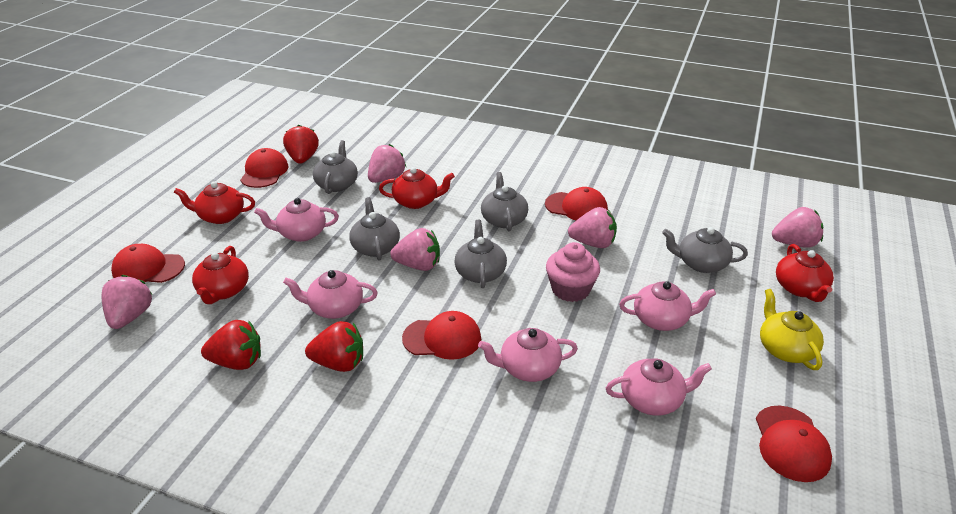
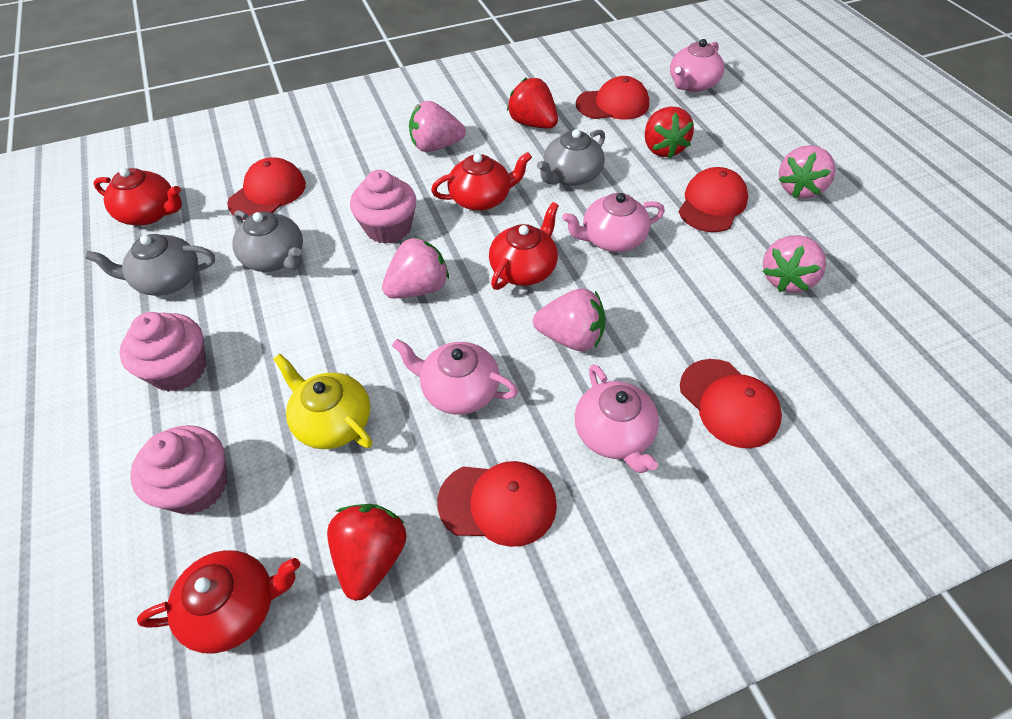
grey teapot: [313,140,358,194] [349,197,400,260] [454,220,507,288] [481,172,528,231] [662,227,748,273] = 5 -> [85,234,215,296] [232,210,303,272] [537,129,605,186] = 3
pink cupcake: [546,242,600,302] = 1 -> [119,312,206,392] [130,425,227,514] [350,170,416,244] = 3
pink teapot: [254,198,339,242] [283,270,378,319] [478,328,578,382] [606,358,712,416] [619,281,716,331] = 5 -> [392,339,518,415] [562,193,665,252] [575,364,659,473] [670,39,725,92] = 4

